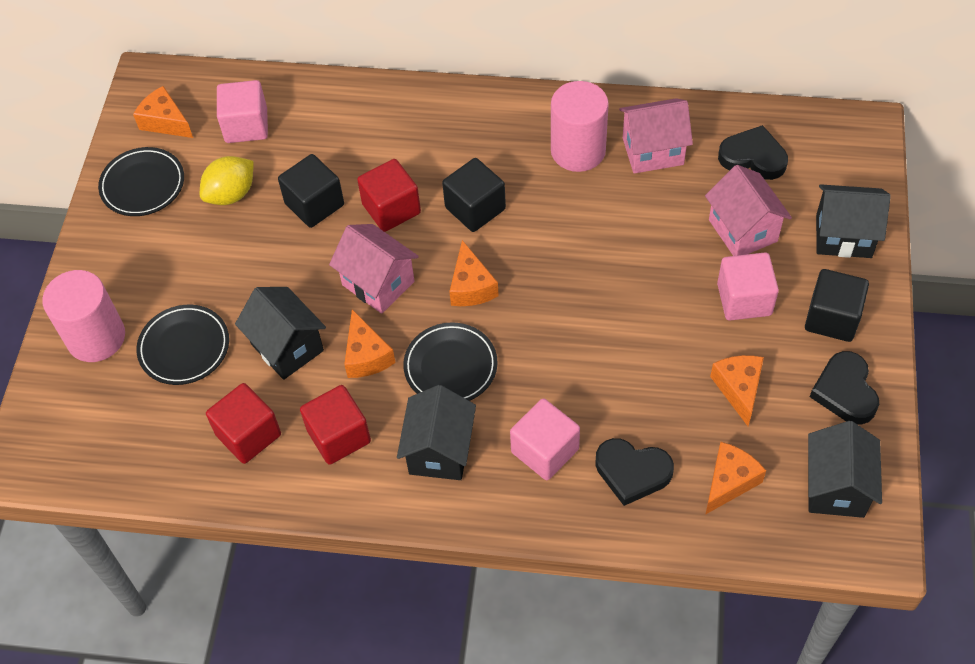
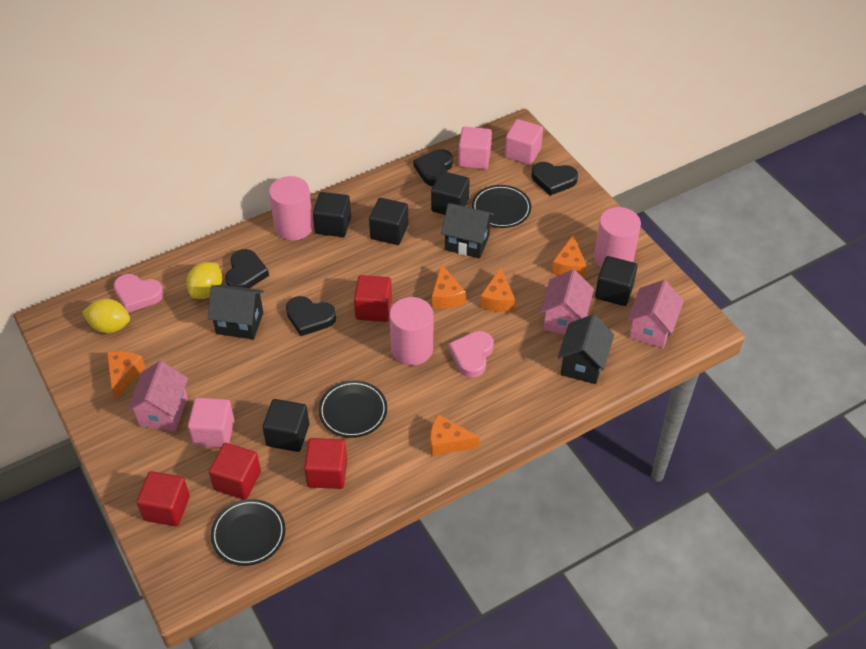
black cube: [278,154,344,228] [442,158,506,232] [805,269,869,342] = 3 -> [262,399,309,452] [313,192,351,237] [369,198,408,245] [431,171,470,215] [595,256,638,306] = 5
black heart: [595,438,674,506] [718,125,788,180] [810,351,879,424] = 3 -> [225,249,269,288] [286,296,336,336] [414,149,453,186] [532,162,578,196] = 4
black house: [235,287,326,380] [397,385,476,480] [808,421,882,518] [816,184,891,258] = 4 -> [208,284,264,339] [441,203,494,259] [558,314,614,384] = 3
pink cylinder: [42,270,125,362] [551,81,609,172] = 2 -> [269,176,313,241] [389,297,433,365] [594,207,641,268] = 3
pink heart: none = 0 -> [113,274,164,313] [448,331,494,378] = 2
red cube: [206,383,281,464] [300,385,371,465] [357,159,421,232] = 3 -> [137,471,190,526] [209,443,261,500] [304,438,347,489] [354,275,392,322] = 4
yellow lemon: [200,156,254,205] = 1 -> [82,299,130,333] [186,262,222,299] = 2

